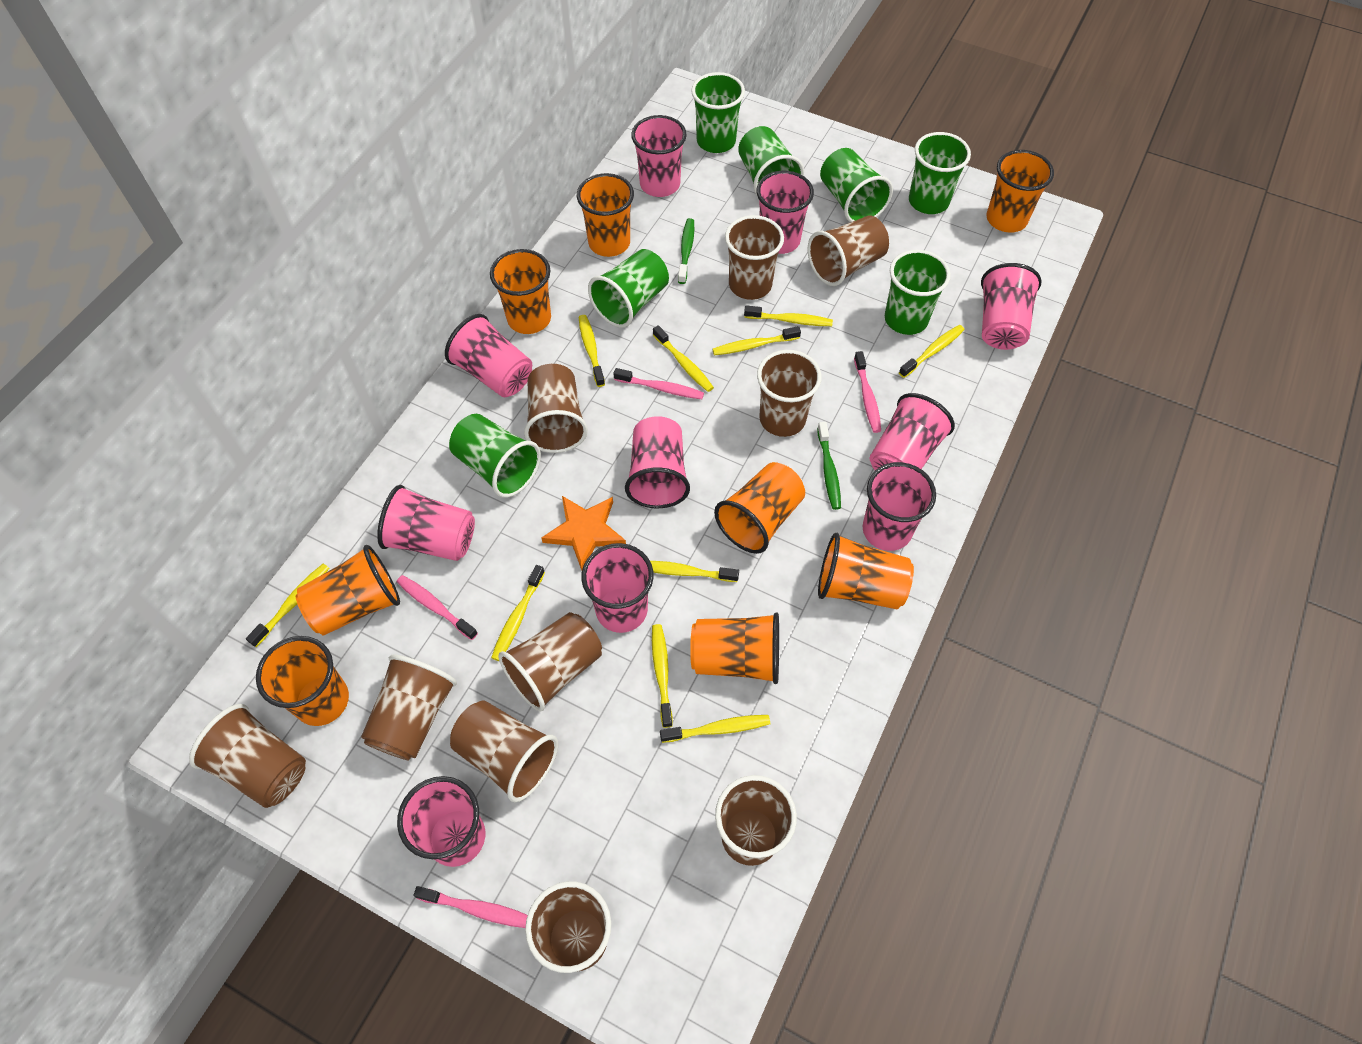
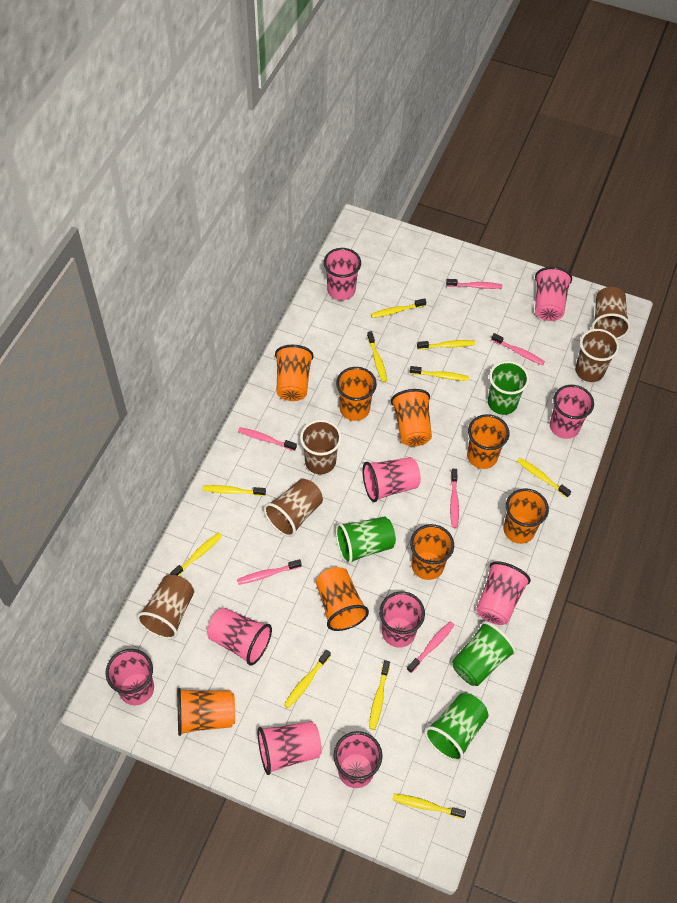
brown cup: [189,704,306,808] [361,655,457,761] [450,701,558,802] [498,612,602,711] [524,364,588,453] [525,881,611,973] [715,775,797,866] [725,215,784,300] [757,350,822,437] [807,216,889,286] = 10 -> [136,575,194,639] [264,479,323,537] [300,420,342,474] [575,329,619,382] [592,287,631,340] = 5
green cup: [449,414,541,498] [588,249,669,328] [691,72,745,153] [738,126,804,197] [820,148,893,222] [885,250,951,335] [909,132,971,214] = 7 -> [336,516,396,565] [424,693,489,762] [452,621,516,686] [488,361,529,415] = 4
green toothbrush: [678,218,694,284] [817,422,841,510] = 2 -> none = 0
orange star: [541,496,626,570] = 1 -> none = 0
pink toothbrush: [397,575,478,640] [413,886,528,928] [614,368,704,399] [854,351,881,433] = 4 -> [237,559,302,585] [238,427,297,451] [407,621,455,673] [446,279,502,289] [450,469,459,528] [491,333,545,365] = 6

